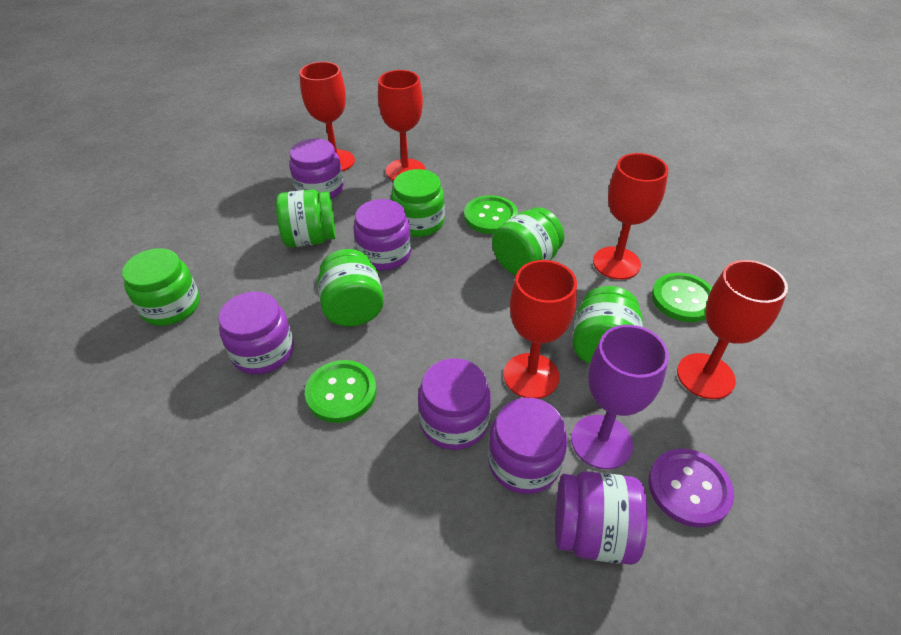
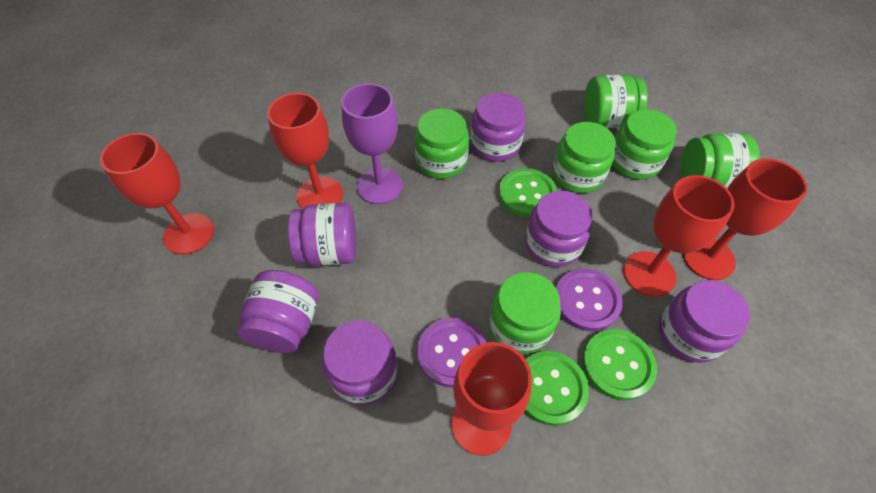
purple button: [648,449,734,527] = 1 -> [417,318,486,388] [556,269,622,331] = 2

